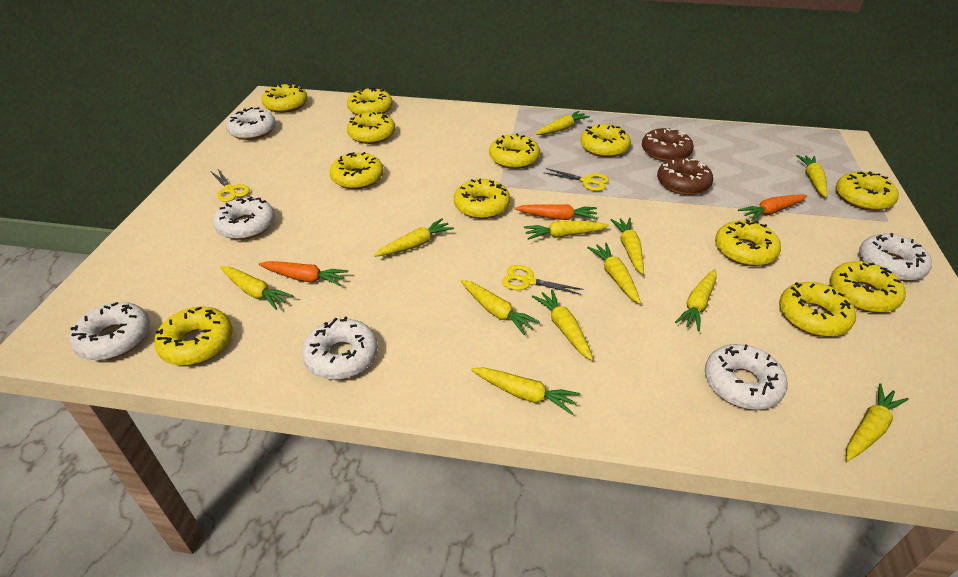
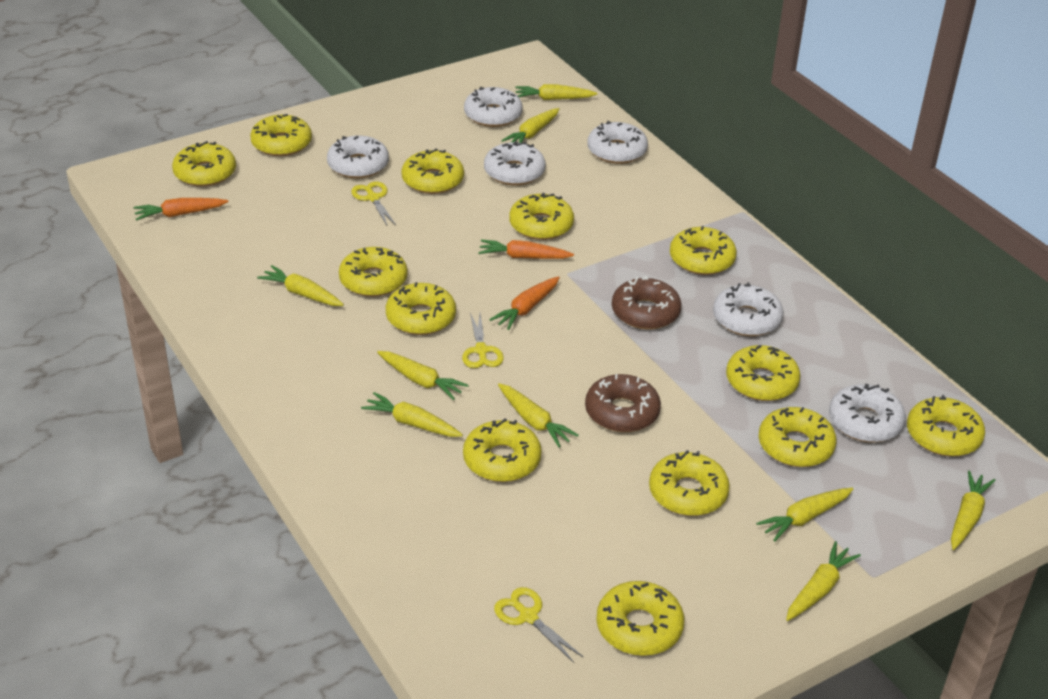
yellow carrot: [220,266,293,310] [374,218,454,257] [461,280,540,335] [471,367,580,414] [524,220,609,240] [532,289,593,361] [536,111,590,135] [587,243,641,304] [610,218,644,274] [675,269,717,332] [796,155,827,197] [846,383,909,461] = 12 -> [257,265,344,306] [361,392,463,437] [377,351,469,400] [498,383,579,448] [501,108,559,143] [515,84,598,100] [756,488,853,542] [786,541,861,621] [951,470,996,550] = 9
yellow donut: [154,307,233,366] [261,84,308,113] [330,152,384,189] [347,87,393,115] [347,112,395,144] [454,179,510,219] [489,133,540,169] [580,124,631,157] [715,220,781,266] [779,282,856,337] [830,261,906,313] [836,171,899,211] = 12 -> [172,141,236,187] [250,114,312,156] [339,247,408,297] [386,282,456,335] [401,149,464,194] [463,419,542,482] [509,193,574,240] [596,581,684,656] [649,450,730,516] [670,226,737,275] [726,345,801,401] [759,407,837,467] [907,395,985,456] = 13

